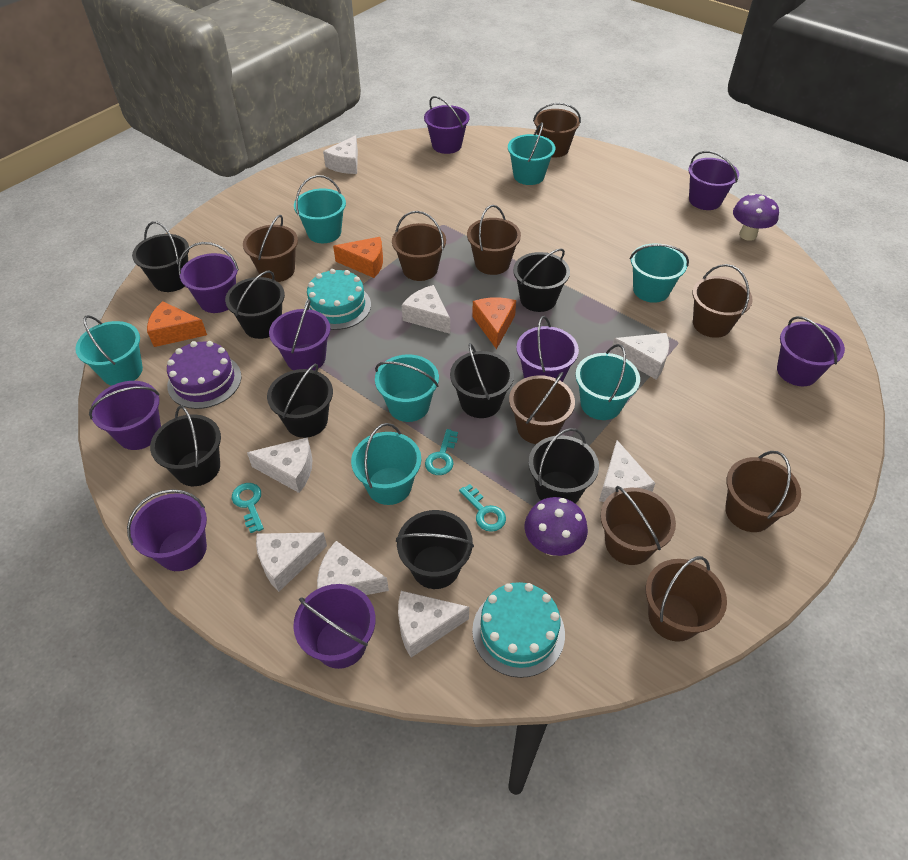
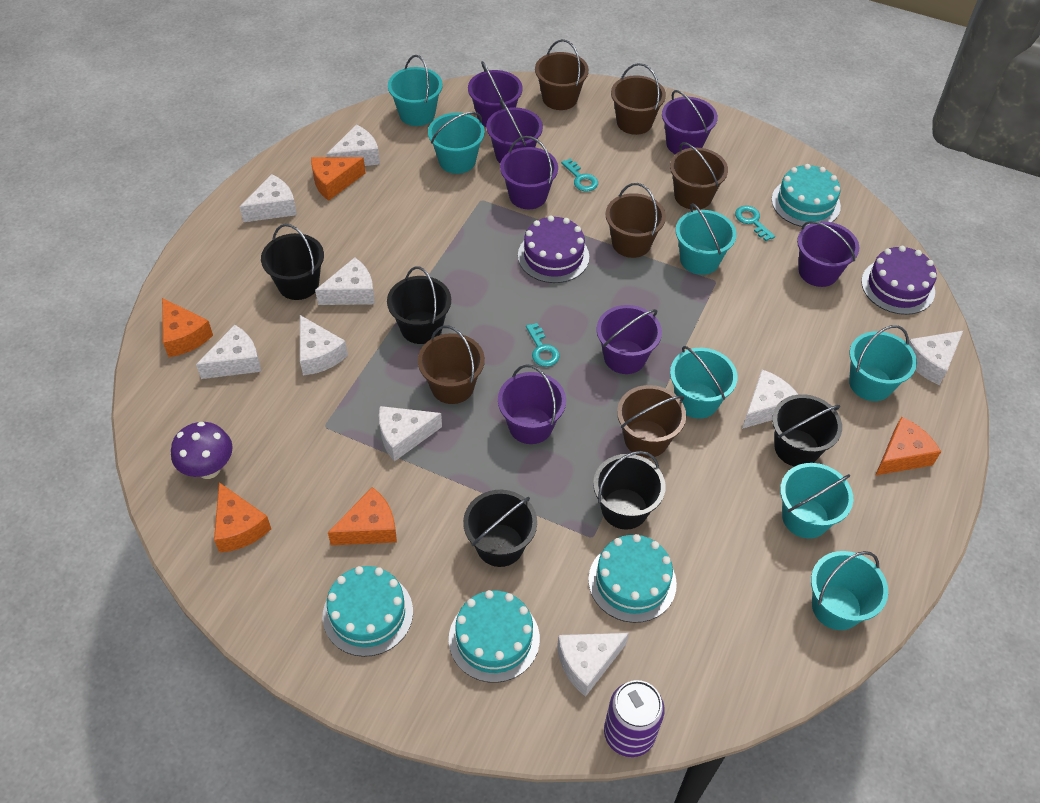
black bucket: [132,221,189,292] [150,406,221,486] [225,270,285,339] [267,364,333,438] [396,510,474,589] [450,343,514,418] [513,248,570,312] [528,428,599,504] = 8 -> [261,224,324,300] [387,266,451,344] [463,490,537,567] [593,451,666,530] [772,394,842,467] = 5
brown bucket: [243,215,298,282] [392,211,446,281] [467,205,521,275] [509,372,575,444] [533,103,581,158] [600,486,676,565] [646,556,727,642] [693,264,753,338] [725,451,801,532] = 9 -> [418,326,485,404] [535,39,589,110] [606,183,666,258] [611,63,666,135] [617,385,686,458] [670,142,728,210] = 6
orange cheese: [147,301,207,347] [333,237,383,278] [472,297,516,349] = 3 -> [162,298,213,357] [214,482,271,553] [311,157,365,201] [328,487,397,545] [875,417,941,476] = 5
purple bucket: [89,381,161,450] [127,489,207,571] [178,242,239,313] [269,300,330,370] [293,584,376,669] [424,96,470,154] [516,316,579,382] [688,151,739,210] [777,316,845,386] = 9 -> [468,61,523,127] [486,99,543,163] [498,364,566,444] [500,136,558,209] [597,305,662,374] [662,90,718,154] [797,221,860,287] = 7
purple cake: [167,341,241,409] = 1 -> [518,216,589,283] [861,246,937,315] = 2
purple can: none = 0 -> [604,680,665,757] = 1
purple mushroom: [525,497,588,556] [733,193,779,241] = 2 -> [171,422,233,479] = 1
turquoise cake: [304,269,371,330] [472,582,565,678] = 2 -> [323,566,413,657] [449,590,540,683] [588,534,677,623] [772,164,841,227] = 4
white cheese: [247,437,312,493] [256,532,327,592] [317,541,389,595] [323,135,358,174] [398,591,469,658] [402,285,450,334] [599,440,655,502] [611,333,669,380] = 8 -> [196,325,261,379] [240,174,297,222] [300,315,348,375] [315,257,375,305] [326,125,380,166] [379,406,442,462] [557,633,629,697] [742,369,798,429] [909,331,963,385] = 9

